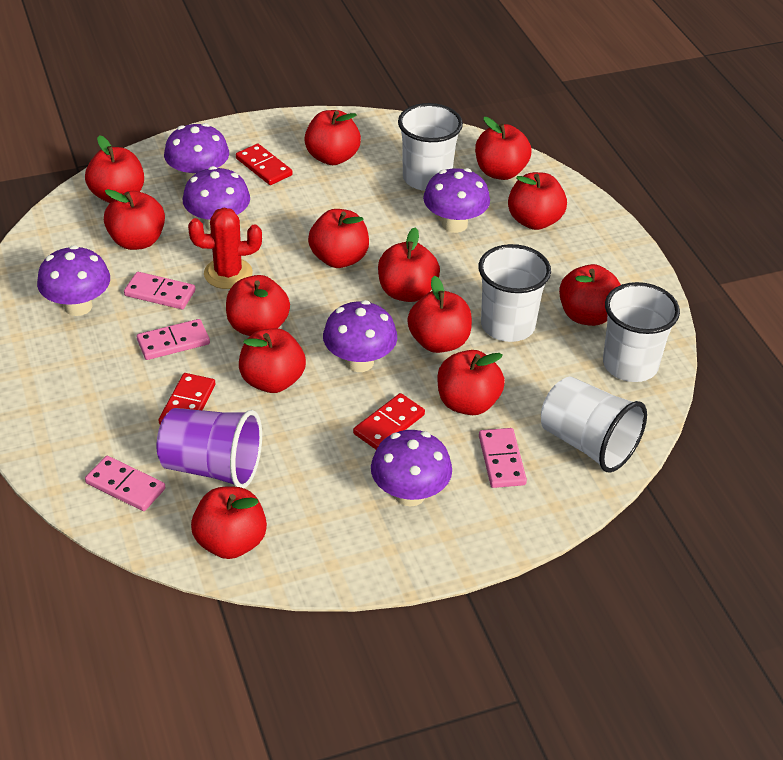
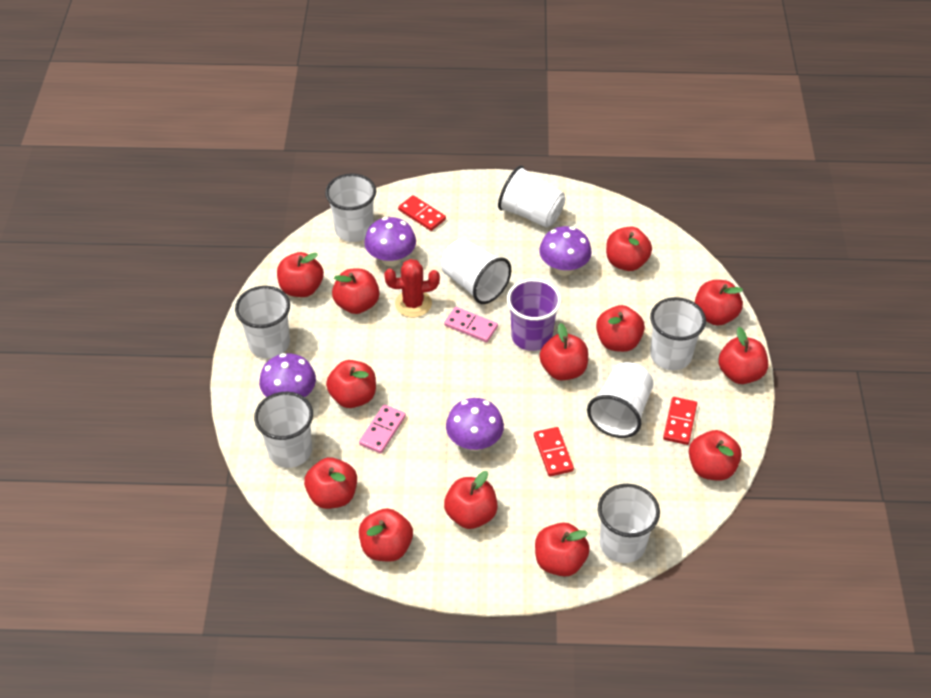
pink domino: [85,456,165,511] [124,272,195,309] [137,319,210,360] [479,428,527,488] = 4 -> [359,404,406,454] [444,307,498,342] = 2
purple mushroom: [37,245,110,316] [164,123,229,182] [183,166,250,231] [323,300,397,372] [371,430,452,507] [423,168,490,233] = 6 -> [259,353,316,397] [364,217,416,266] [446,398,504,451] [539,226,592,276] = 4
white cup: [398,103,463,191] [478,244,551,342] [541,376,647,472] [603,282,680,382] = 4 -> [235,286,290,358] [254,392,313,468] [325,173,376,242] [441,239,511,304] [498,165,565,228] [587,362,654,438] [598,484,660,563] [650,297,706,370] = 8

